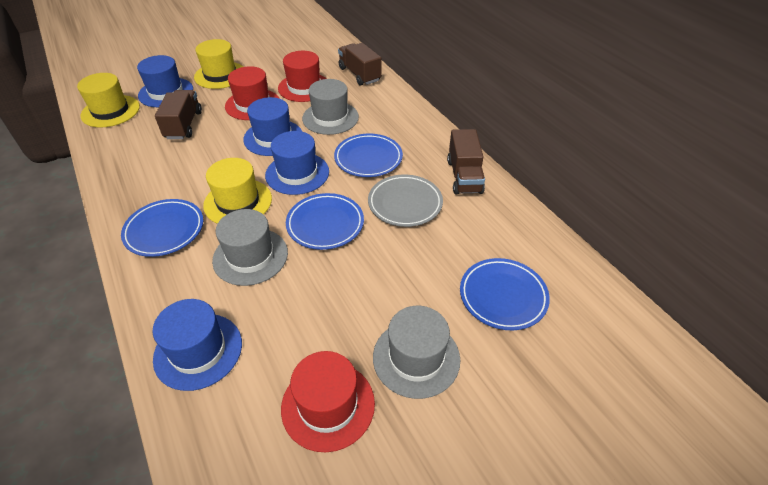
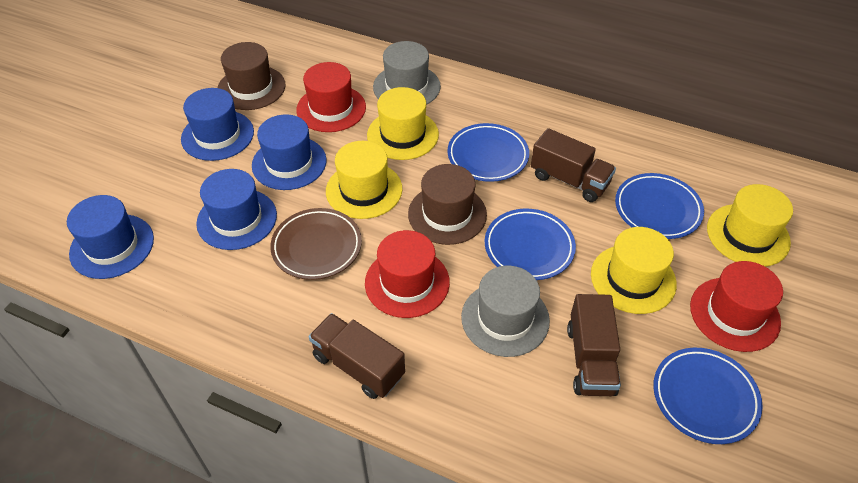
brown hat: none = 0 -> [217,42,285,110] [408,164,487,245] = 2
brown plate: none = 0 -> [270,208,362,280] = 1
grey hat: [212,209,288,286] [302,79,359,135] [373,306,460,399] = 3 -> [373,41,441,105] [461,266,550,357] = 2
grey plate: [368,175,443,227] = 1 -> none = 0
yellow hat: [77,73,140,128] [194,39,243,89] [203,158,272,224] = 3 -> [326,141,402,219] [367,87,439,160] [591,227,677,314] [707,184,793,267] = 4

